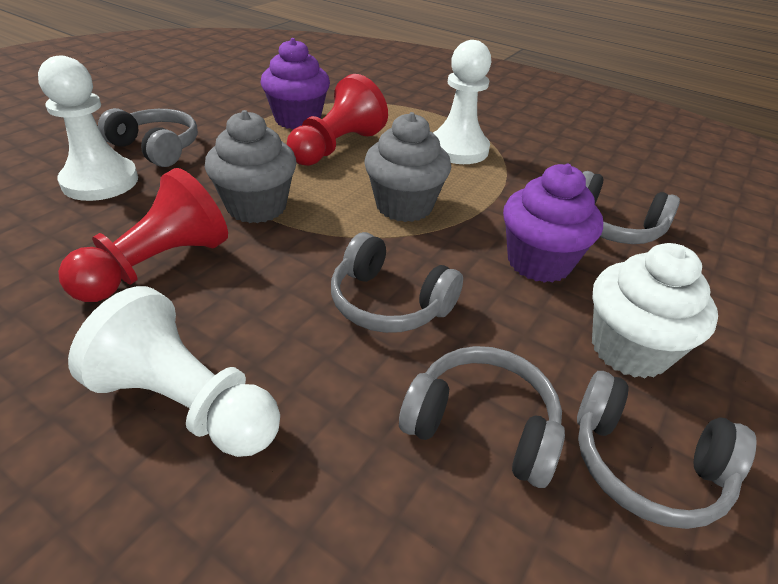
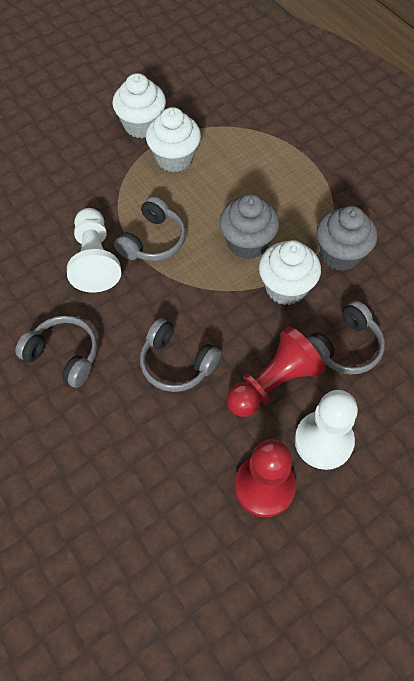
grey headphones: [98,108,198,167] [331,232,463,333] [399,346,565,488] [577,371,757,529] [583,171,680,244] = 5 -> [15,316,98,388] [114,197,186,261] [140,318,221,392] [307,301,385,375] = 4
purple cupcake: [261,38,330,129] [503,164,603,283] = 2 -> none = 0
white cupcake: [592,243,718,378] = 1 -> [112,73,166,138] [146,107,201,172] [259,240,321,305] = 3
white pawn: [38,56,138,201] [68,286,280,457] [433,40,491,164] = 3 -> [67,208,121,292] [295,390,358,470] = 2

